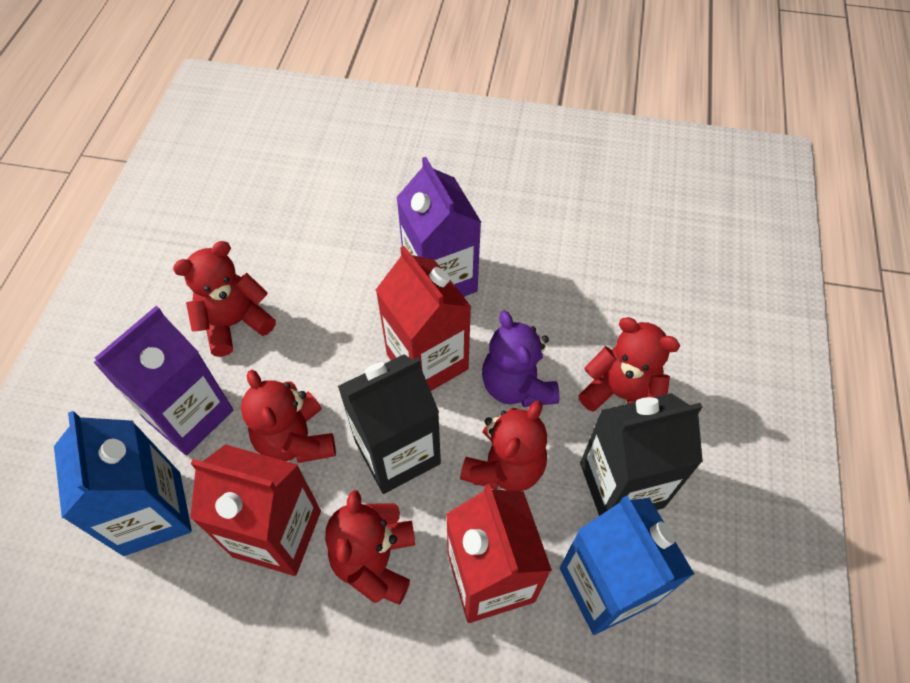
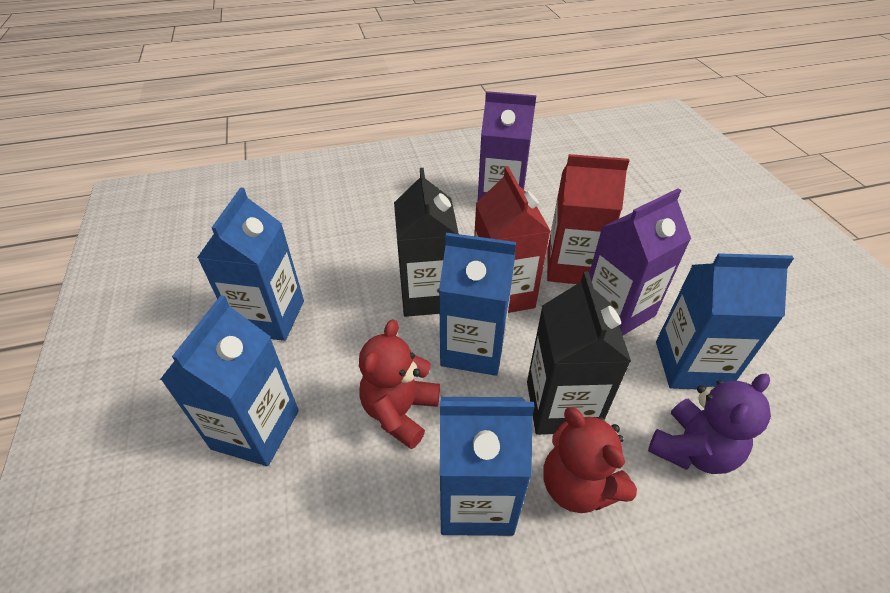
blue carton: [54,411,192,556] [560,495,694,635] = 2 -> [160,295,299,466] [197,187,304,341] [439,233,516,376] [440,397,535,536] [656,253,794,389] = 5
red carton: [190,444,321,576] [376,246,471,391] [446,484,552,623] = 3 -> [474,166,550,313] [547,154,629,284] = 2
red teddy bear: [173,241,276,357] [241,370,336,463] [325,490,415,605] [460,401,547,491] [578,317,680,412] = 5 -> [359,319,440,449] [543,407,637,513] = 2

